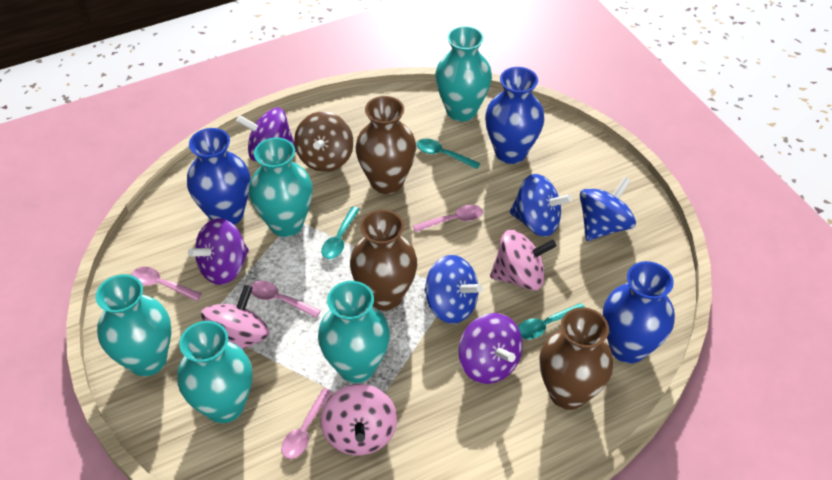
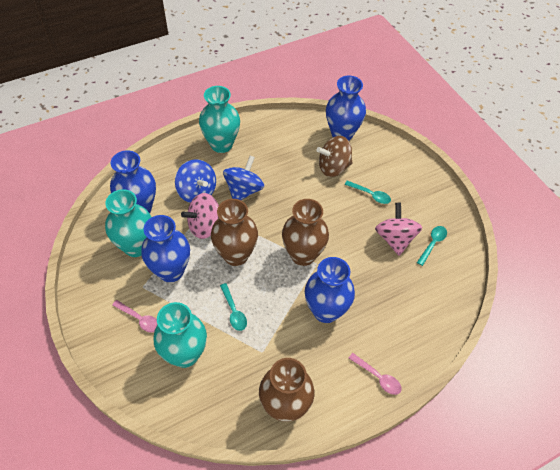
blue spinning top: [424,255,483,324] [510,174,572,237] [580,177,636,241] = 3 -> [175,159,216,203] [223,155,264,200] = 2
blue vase: [187,128,250,225] [485,67,544,164] [603,261,675,363] = 3 -> [110,150,156,214] [141,215,190,282] [305,257,355,323] [326,75,366,141] = 4
pink spinning top: [201,285,269,350] [321,384,397,456] [490,230,556,291] = 3 -> [181,193,219,239] [375,203,422,256] = 2
pink spoon: [132,267,202,301] [251,281,321,318] [281,388,332,459] [413,205,483,232] = 4 -> [112,300,158,333] [349,353,401,395] = 2
purple spinning top: [188,218,249,285] [236,108,296,161] [459,313,522,384] = 3 -> none = 0
turquoise vase: [96,274,171,376] [177,321,252,423] [249,137,313,237] [318,281,390,383] [435,26,492,121] = 5 -> [105,189,151,257] [153,302,207,368] [199,86,240,153] = 3

